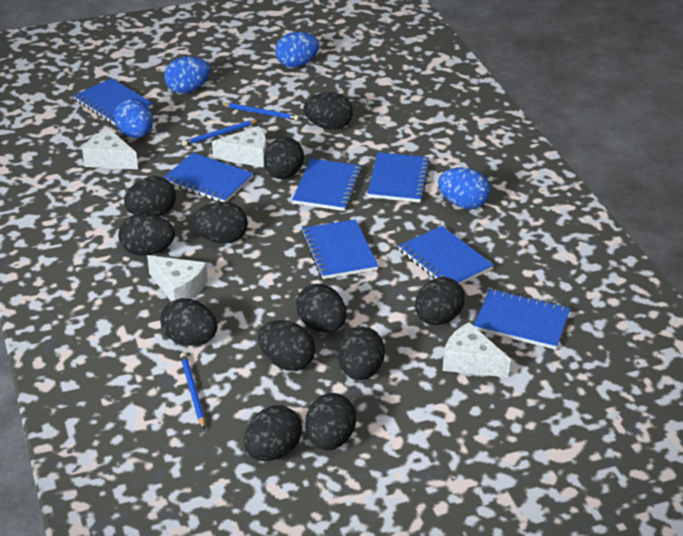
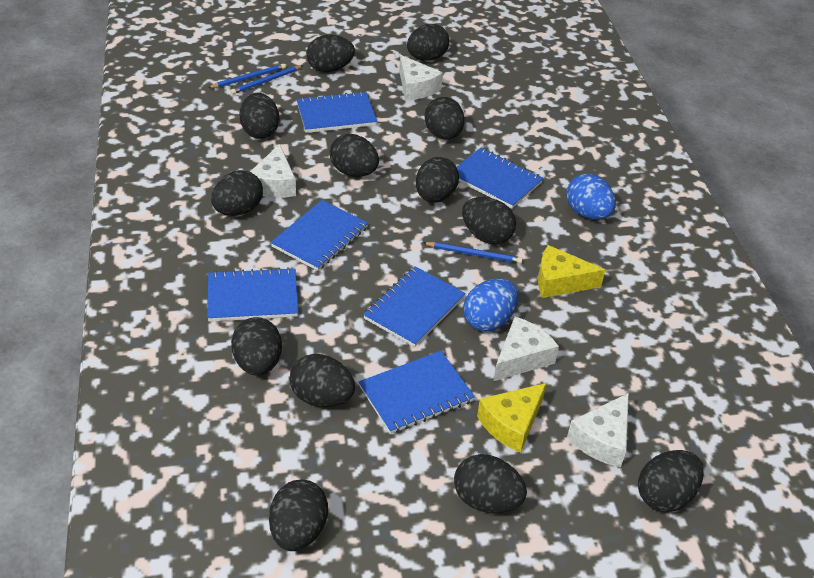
black egg: [118,213,175,256] [124,176,176,216] [160,298,217,345] [191,202,248,244] [244,405,302,461] [258,320,315,371] [264,137,304,179] [296,284,347,332] [303,92,353,130] [305,393,356,450] [338,327,385,380] [415,277,465,325] = 12 -> [211,170,263,216] [231,317,282,376] [239,93,279,139] [269,479,328,551] [290,354,355,407] [307,35,355,72] [330,134,379,177] [407,24,449,61] [416,157,459,203] [425,97,465,140] [454,454,527,513] [462,197,516,244] [638,450,704,512] = 13
blue egg: [114,98,153,138] [164,56,210,94] [275,32,319,68] [438,167,490,209] = 4 -> [463,278,518,332] [566,174,616,220] = 2
blue notebook: [73,78,153,125] [163,153,254,202] [292,159,362,211] [302,219,378,279] [367,152,430,203] [399,226,494,285] [473,289,570,350] = 7 -> [207,267,298,322] [271,200,368,271] [296,91,377,133] [359,351,475,434] [363,266,466,347] [457,148,543,208] = 6
yellow cheese: none = 0 -> [477,383,546,453] [538,245,605,298] = 2

